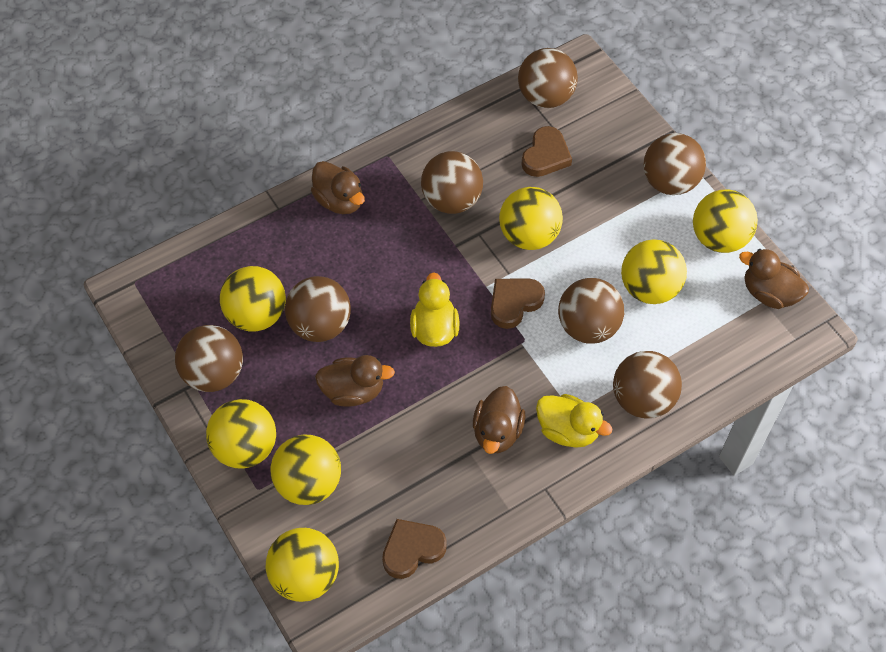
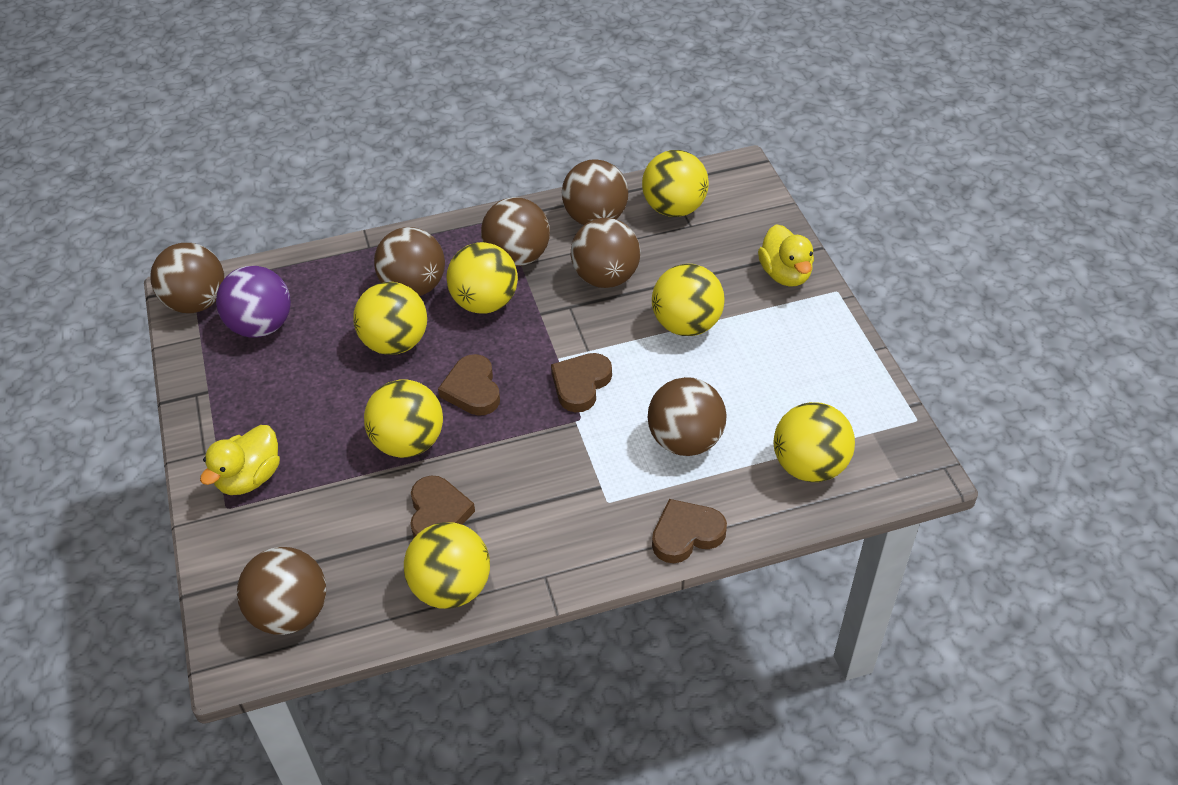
brown duck: [311,161,365,214] [315,355,395,407] [473,386,525,454] [739,249,809,309] = 4 -> none = 0
brown heart: [382,519,447,579] [491,279,545,329] [522,126,572,177] = 3 -> [410,476,475,538] [438,354,500,416] [551,353,612,412] [652,499,727,563] = 4
purple ball: none = 0 -> [216,266,291,338] = 1

